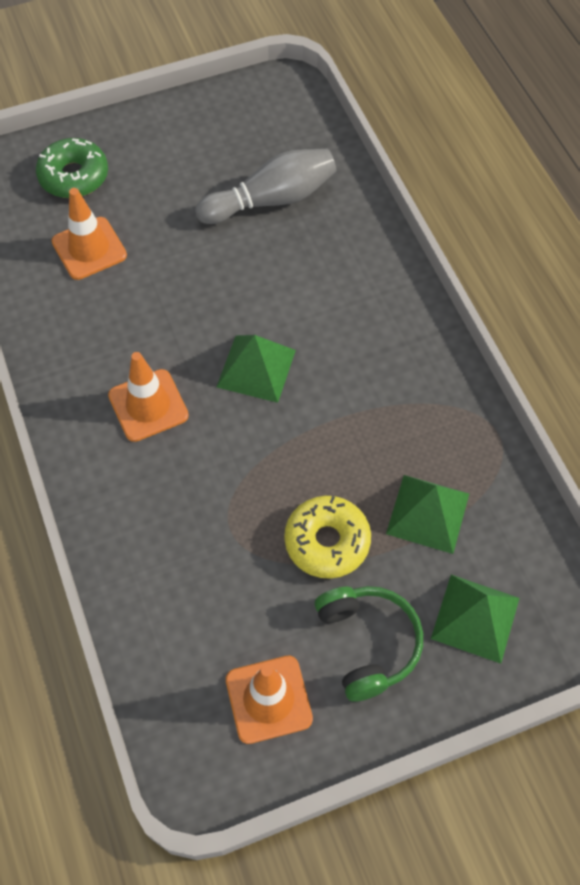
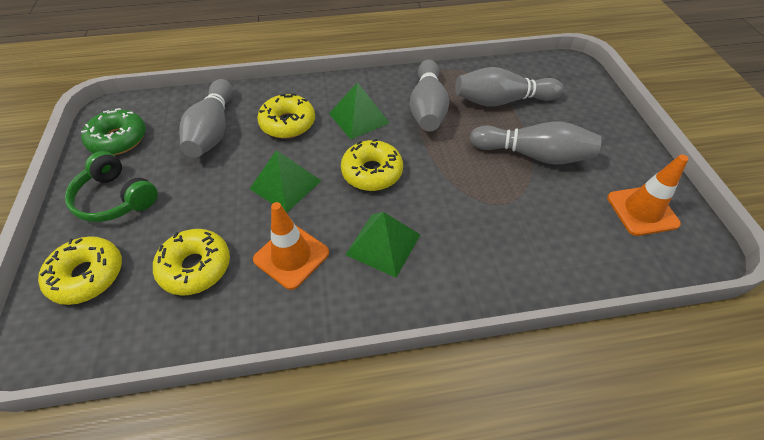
grey bowling pin: [195,149,336,224] = 1 -> [179,79,233,158] [410,60,449,131] [455,67,564,107] [470,121,601,165] = 4
orange traffic cone: [52,188,127,280] [108,352,189,442] [226,656,313,744] = 3 -> [253,202,329,290] [607,154,688,236] = 2
yellow donut: [284,496,371,579] = 1 -> [38,236,122,305] [153,229,230,296] [257,94,315,138] [341,138,403,191] = 4

